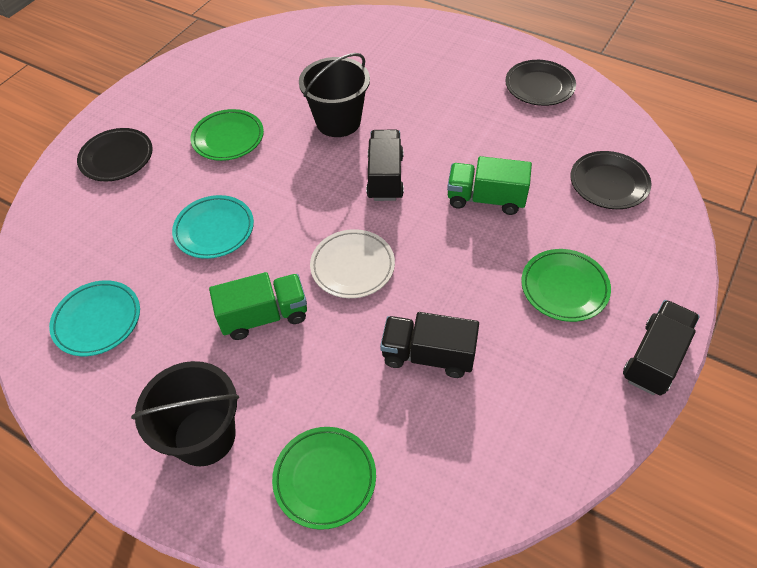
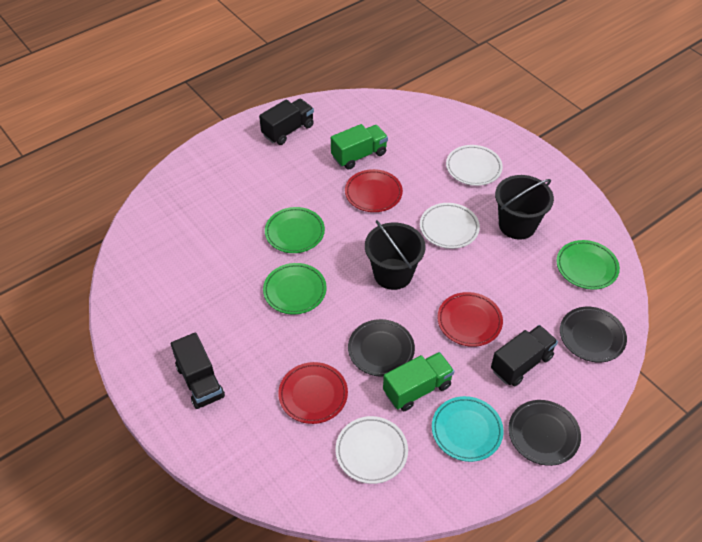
red plate: none = 0 -> [278,362,348,424] [345,169,403,212] [437,292,503,347] = 3
turquoise plate: [49,280,140,356] [172,195,254,259] = 2 -> [432,396,504,462] = 1
white plate: [310,229,395,298] = 1 -> [335,416,408,484] [420,203,480,249] [446,145,503,186] = 3

